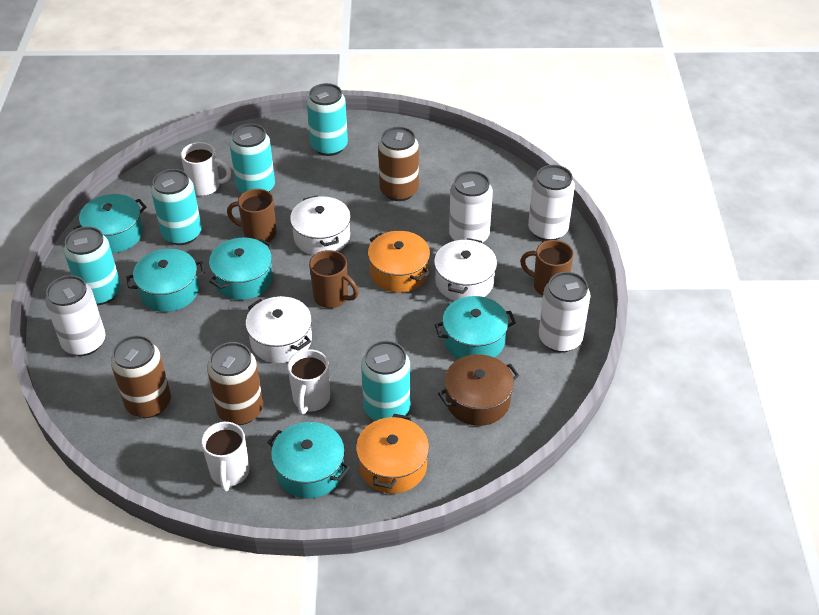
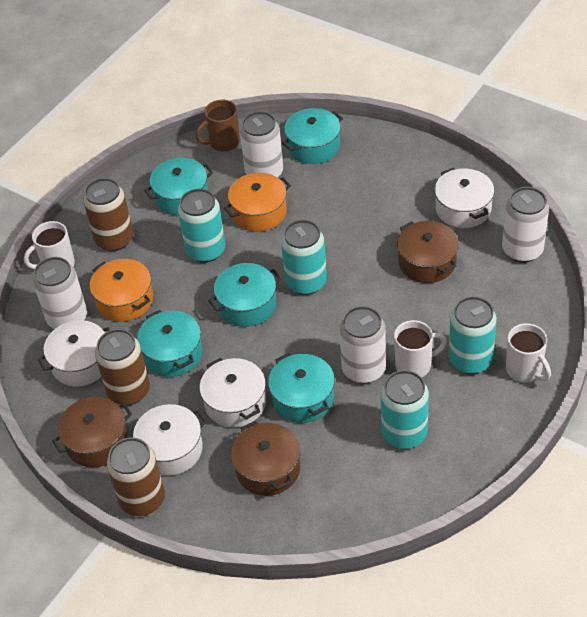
brown mug: [227,189,277,242] [309,250,359,308] [520,240,574,295] = 3 -> [196,100,240,152] = 1
brown pot: [438,354,519,426] = 1 -> [52,397,132,467] [231,421,300,496] [397,221,459,283] = 3
turquoise can: [64,226,121,305] [151,169,202,245] [230,124,275,193] [307,83,348,156] [361,341,411,421] = 5 -> [178,189,225,263] [281,220,327,295] [381,370,429,449] [449,296,497,374] = 4
white pot: [246,296,312,363] [290,196,351,255] [434,238,497,301] = 3 -> [38,320,110,387] [133,404,207,476] [200,358,266,427] [434,168,494,228] = 4

